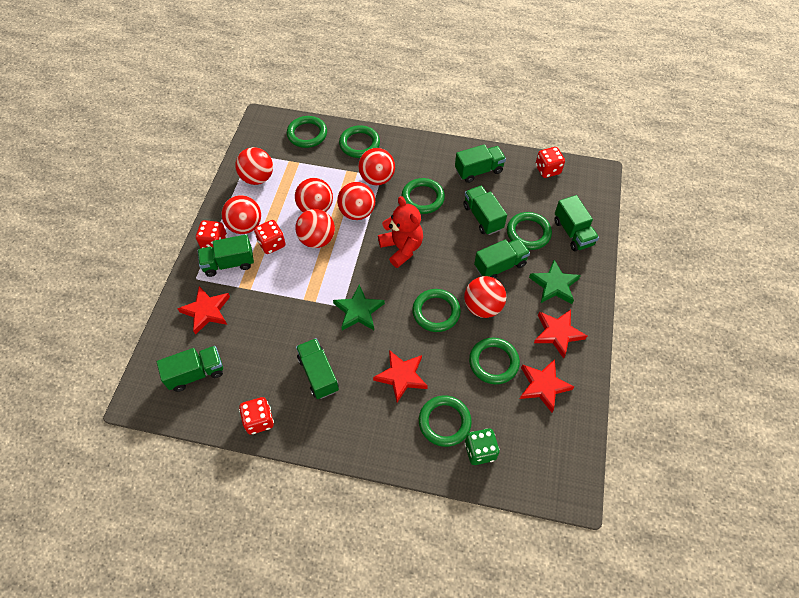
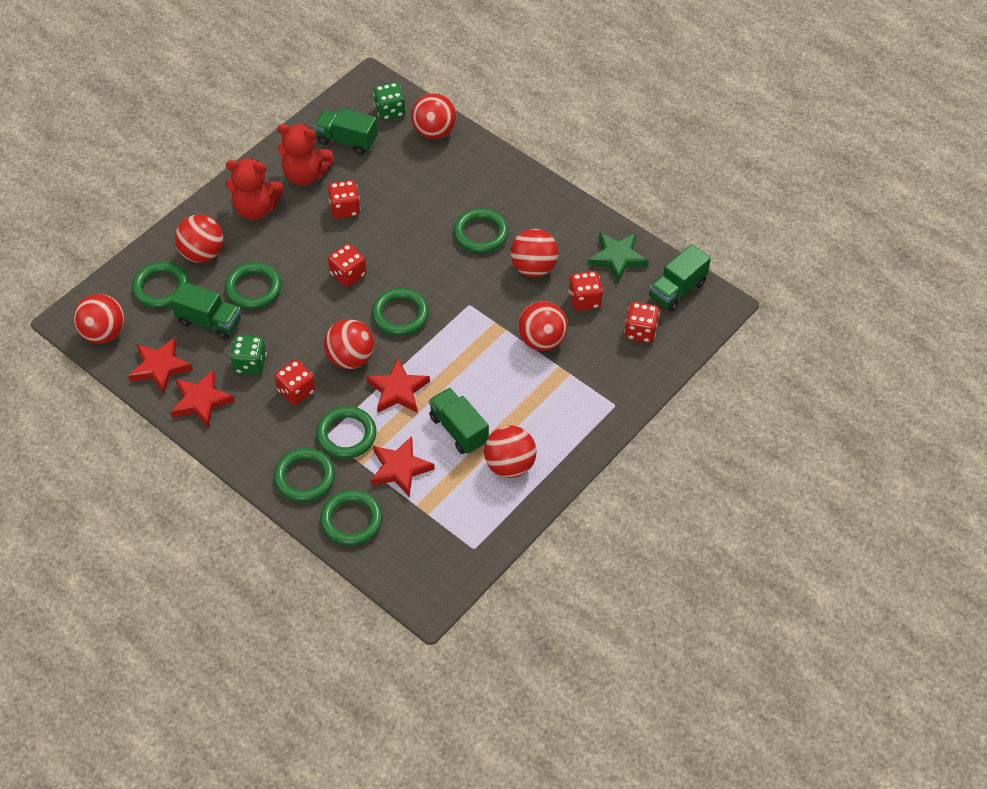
green dice: [465,428,500,465] = 1 -> [230,335,267,375] [373,82,406,120] = 2
green star: [333,284,385,330] [529,260,581,304] = 2 -> [588,232,648,282] = 1
green truck: [157,346,223,392] [198,235,254,277] [296,338,339,399] [455,144,506,183] [463,185,507,235] [474,238,530,279] [554,195,599,251] = 7 -> [170,282,241,340] [314,108,378,155] [429,388,489,454] [649,244,711,311] = 4
red dice: [196,220,227,248] [239,397,274,434] [254,220,285,254] [535,147,565,178] = 4 -> [275,360,315,405] [328,180,361,219] [328,244,366,287] [569,271,603,311] [624,302,660,343] = 5
red teddy bear: [378,196,423,268] = 1 -> [226,158,283,220] [277,124,334,186] = 2

